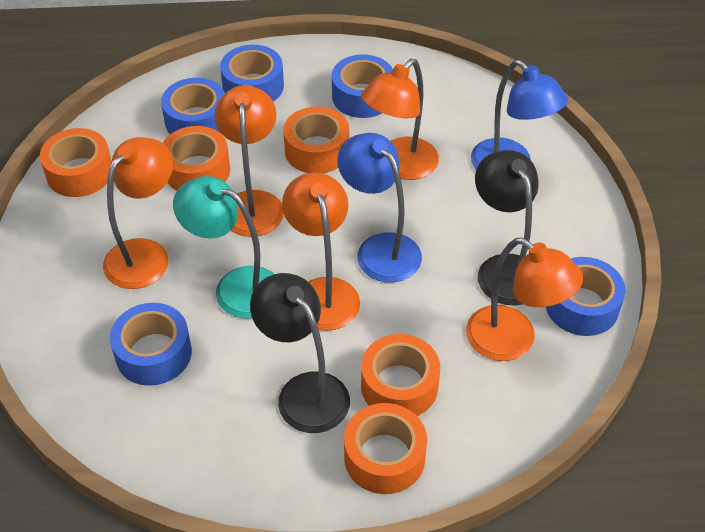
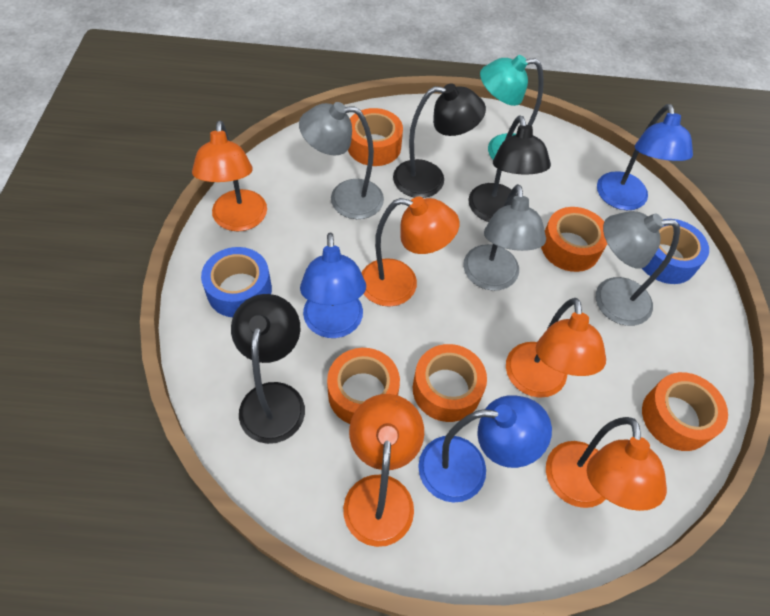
black lamp: [250,273,350,433] [475,150,539,306] = 2 -> [231,294,305,444] [393,83,486,198] [468,115,551,222] = 3
blue lamp: [337,133,422,283] [471,60,568,169] = 2 -> [300,233,366,338] [418,395,552,503] [597,104,693,210] = 3
blue tape: [110,303,192,386] [161,78,225,134] [220,45,284,101] [332,55,393,118] [546,257,626,336] = 5 -> [201,247,272,317] [642,219,709,284] = 2
grey lamp: none = 0 -> [299,102,384,219] [463,184,546,291] [596,211,680,326] = 3

